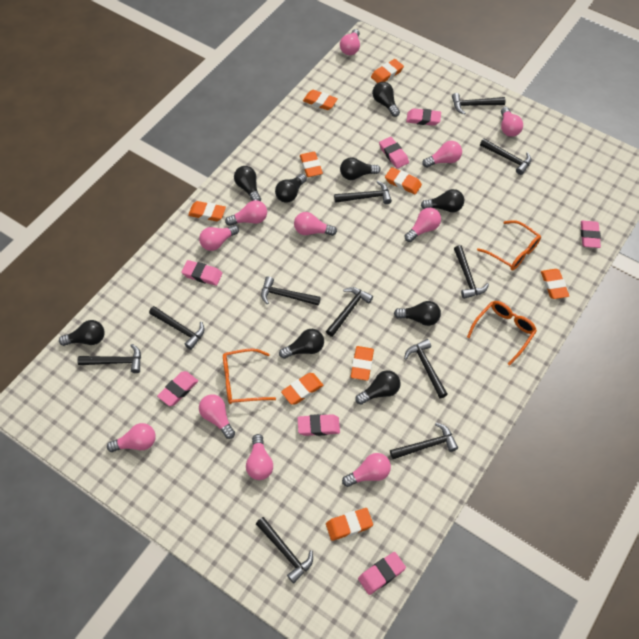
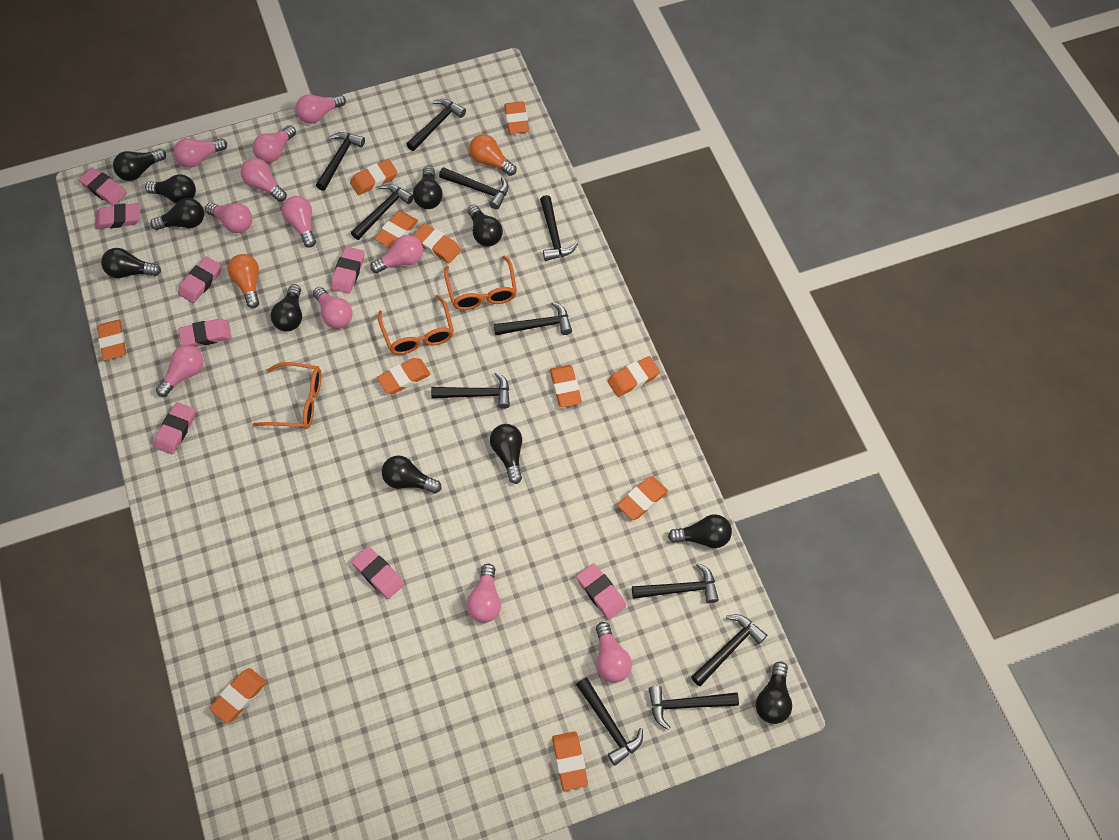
black light bulb: [59,320,105,346] [234,166,261,202] [275,174,307,203] [279,329,324,359] [340,158,381,180] [355,370,401,405] [372,82,400,117] [394,301,441,326] [421,189,464,212] = 9 -> [101,248,161,278] [113,149,166,181] [145,174,196,203] [150,198,204,230] [270,284,302,332] [382,456,442,494] [413,166,443,209] [468,205,503,246] [490,424,522,484] [668,514,732,548] [756,661,792,724] = 11
orange eraser: [188,201,226,221] [281,373,323,405] [300,152,323,177] [303,90,338,110] [326,508,373,541] [351,346,374,381] [371,59,404,83] [385,167,422,194] [541,269,569,299] = 9 -> [97,320,126,361] [209,668,267,723] [350,159,397,195] [374,211,418,248] [377,358,430,394] [413,223,461,263] [504,101,529,134] [550,365,582,407] [552,731,588,791] [607,356,660,397] [617,476,668,520] = 11
orange light bulb: none = 0 -> [227,254,259,308] [469,134,517,176] = 2
pink eraser: [157,371,198,406] [181,260,222,286] [298,414,340,436] [358,552,406,595] [379,137,409,169] [406,108,441,126] [581,221,601,248] = 7 -> [79,167,127,206] [95,203,140,229] [154,402,195,454] [178,256,222,303] [178,319,232,347] [331,247,365,294] [352,547,405,599] [576,563,626,619] = 8

